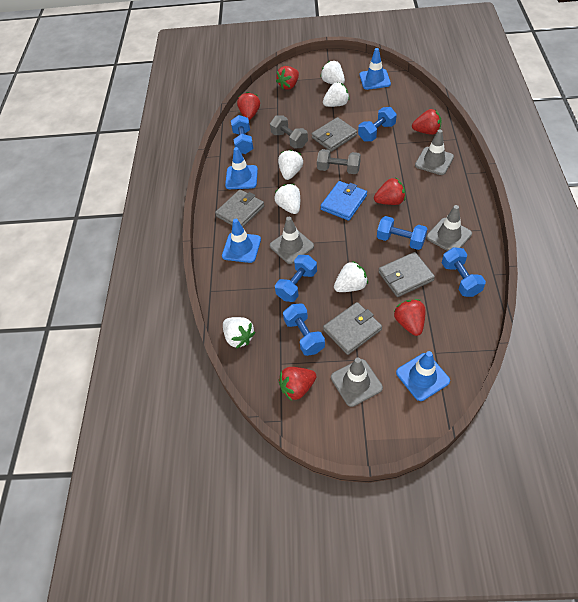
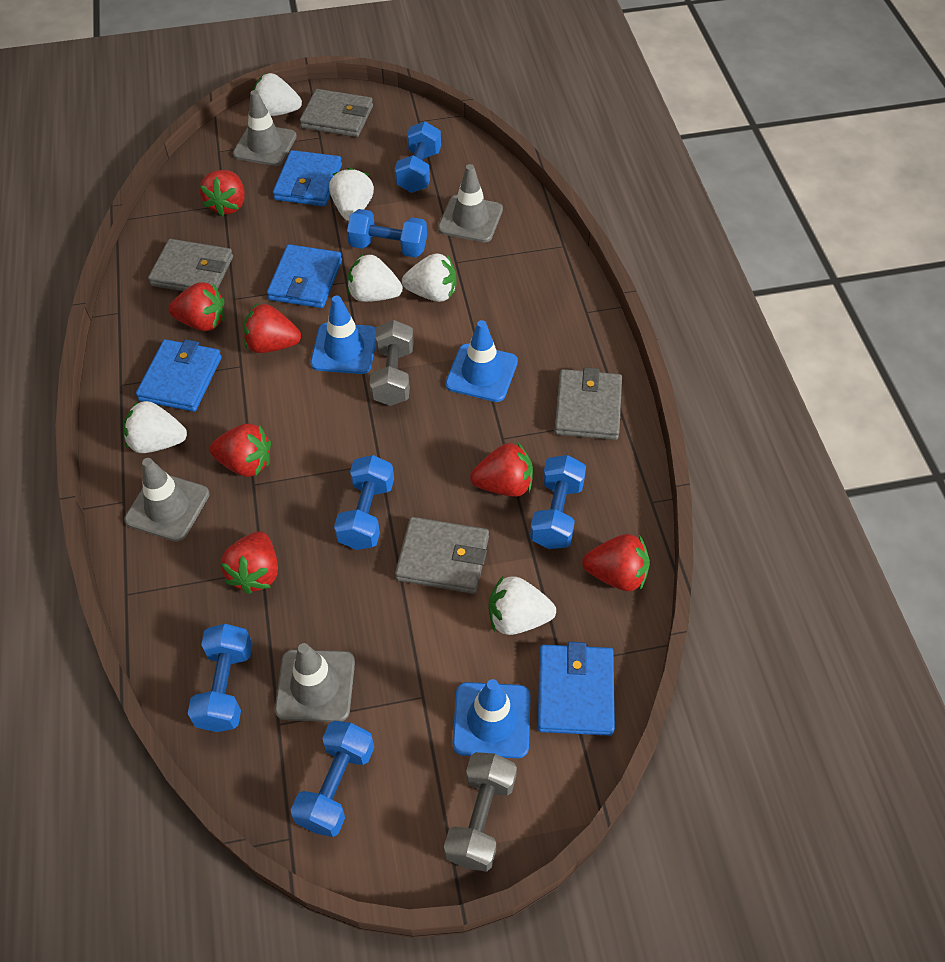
blue traffic cone: [222,219,261,263] [225,147,258,189] [360,48,391,90] [396,351,450,401] = 4 -> [311,296,376,374] [445,320,518,402] [453,679,531,758] = 3
blue wallet: [321,181,367,221] = 1 -> [136,339,222,412] [267,244,342,308] [273,150,342,206] [538,642,615,736] = 4
red strawberry: [237,92,260,120] [276,66,299,90] [278,367,316,401] [374,177,405,205] [394,299,426,336] [412,109,442,135] = 6 -> [168,282,224,331] [200,170,245,217] [210,423,271,477] [221,532,278,594] [243,304,301,353] [470,443,533,497] [582,534,650,591] = 7

